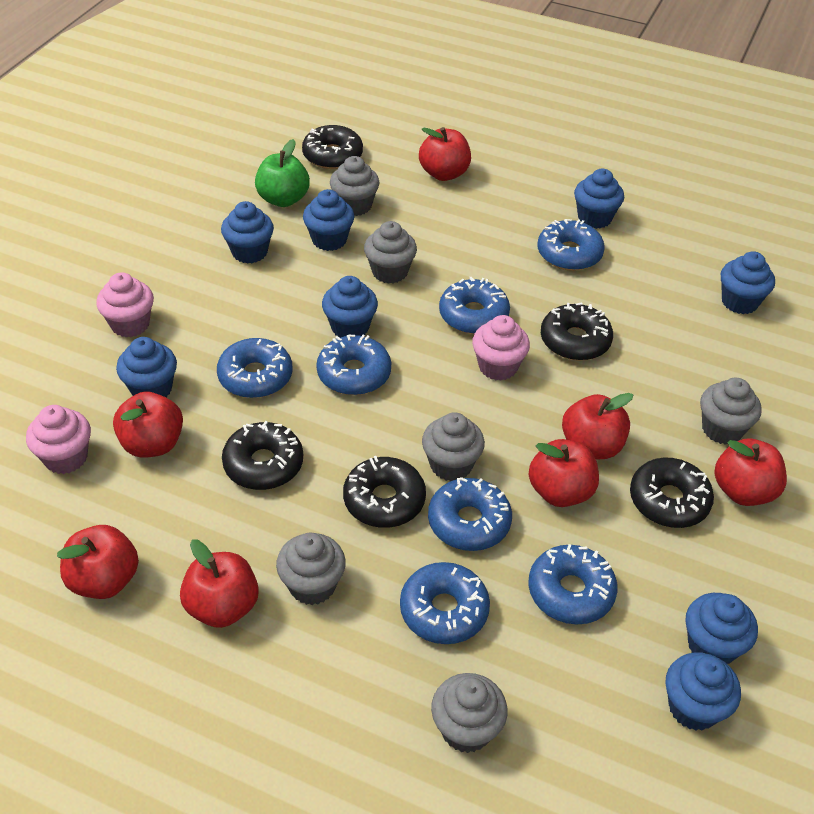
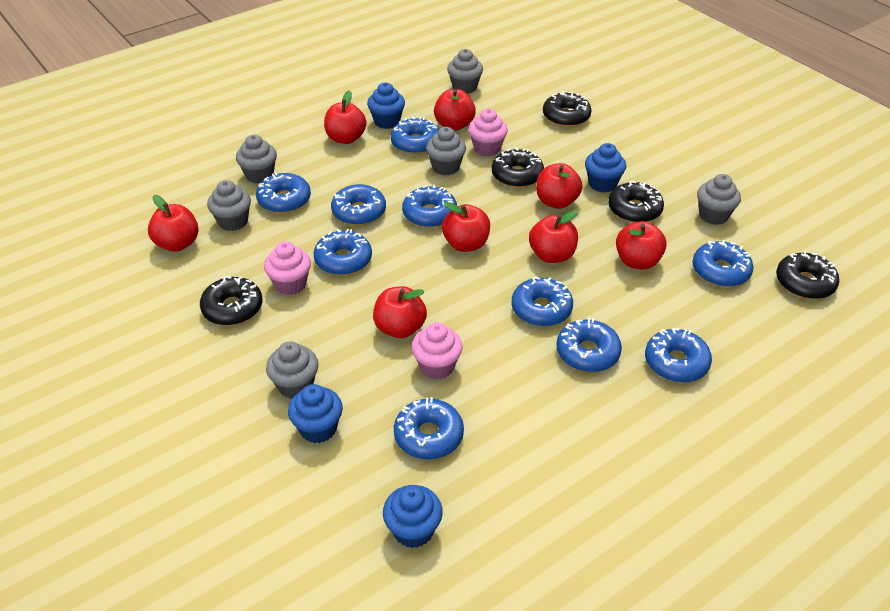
blue cupcake: [116,337,177,398] [221,201,274,264] [303,189,355,251] [322,276,378,338] [574,169,624,229] [665,652,741,731] [685,593,758,664] [721,251,775,314] = 8 -> [288,384,343,443] [367,82,405,129] [383,485,443,548] [585,143,626,192] = 4
blue donut: [217,338,293,398] [316,335,391,395] [400,562,490,644] [428,477,512,551] [439,277,510,334] [528,544,618,624] [538,219,605,271] = 7 -> [256,172,311,213] [313,229,372,275] [331,184,386,225] [391,116,439,154] [394,397,464,459] [402,185,457,228] [511,276,573,326] [556,318,622,372] [645,328,712,382] [692,240,754,287] = 10
green apple: [255,139,310,207] = 1 -> none = 0
red apple: [57,525,139,599] [113,391,183,457] [180,540,259,628] [419,127,471,181] [529,439,599,507] [562,393,633,459] [715,439,787,506] = 7 -> [148,195,199,252] [324,90,367,144] [373,286,427,338] [434,89,476,131] [442,202,490,252] [529,210,578,263] [536,163,583,209] [616,221,667,269] = 8

